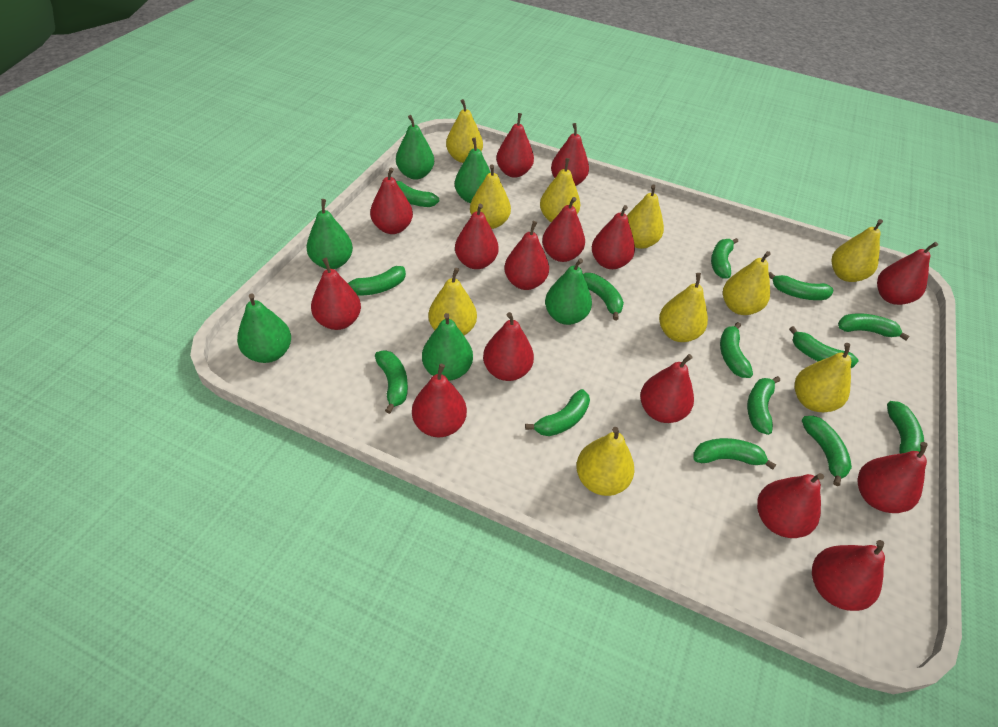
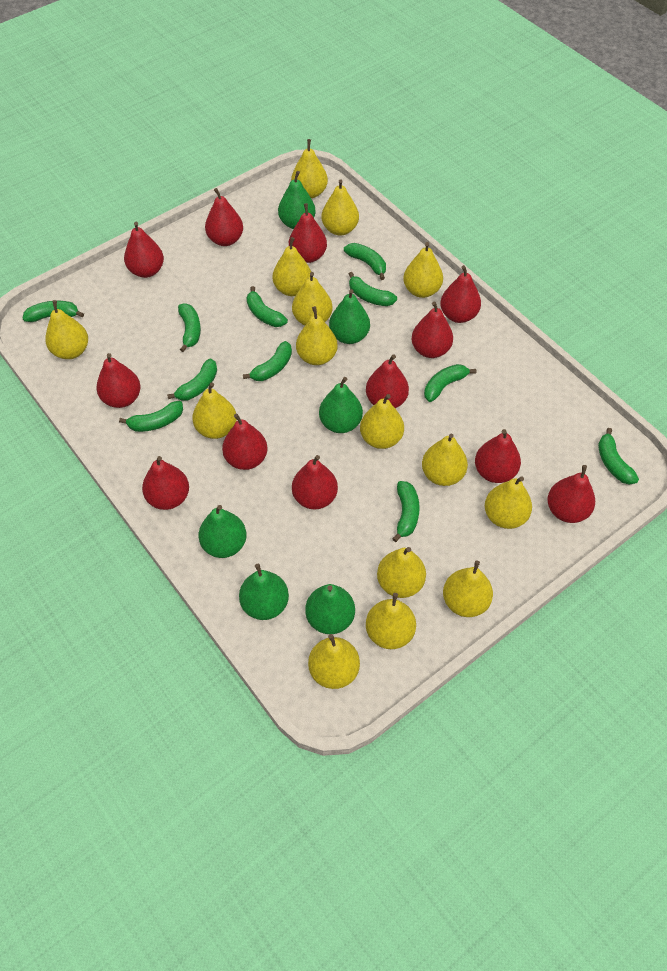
green banana: [348,266,406,296] [375,350,408,414] [395,180,439,207] [525,389,590,436] [583,273,624,321] [693,438,776,470] [711,238,738,279] [720,322,753,378] [747,376,780,435] [769,272,833,300] [789,326,859,368] [802,416,852,486] [838,313,910,341] [887,401,924,454] = 14 -> [22,301,84,322] [119,401,183,432] [167,358,217,401] [178,304,201,352] [243,341,292,381] [247,286,288,327] [344,243,386,280] [349,272,397,306] [392,481,420,542] [424,364,476,402] [598,428,639,485] = 11
red pear: [311,258,361,330] [370,167,413,234] [412,364,467,437] [455,204,499,269] [483,312,534,381] [496,113,534,178] [504,221,549,290] [542,197,585,262] [551,123,589,186] [592,205,635,269] [640,354,694,423] [757,473,824,538] [812,540,885,611] [857,442,927,513] [877,242,938,305] = 15 -> [96,353,141,408] [124,222,164,278] [142,456,189,510] [205,188,243,246] [222,414,268,470] [289,203,327,263] [292,455,338,509] [366,354,409,408] [412,301,453,358] [440,265,481,323] [475,429,521,483] [547,465,595,523] = 12
yellow pear: [428,268,477,335] [446,99,483,163] [470,164,511,229] [540,158,580,222] [576,427,634,496] [627,185,664,249] [659,273,708,342] [723,251,771,315] [795,343,851,412] [831,219,883,282] = 10 -> [45,300,88,359] [192,382,237,439] [273,237,311,296] [291,139,328,198] [292,272,332,325] [296,306,338,365] [308,634,360,689] [322,179,359,235] [360,394,404,449] [366,593,416,649] [377,547,426,598] [403,242,443,298] [422,434,468,486] [443,560,493,617] [485,476,532,529] = 15

